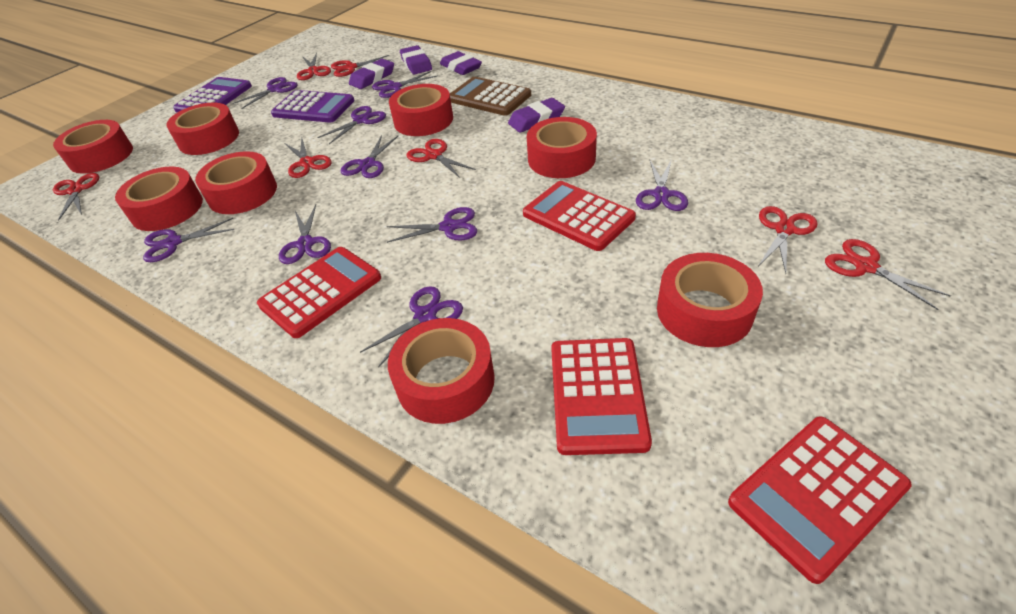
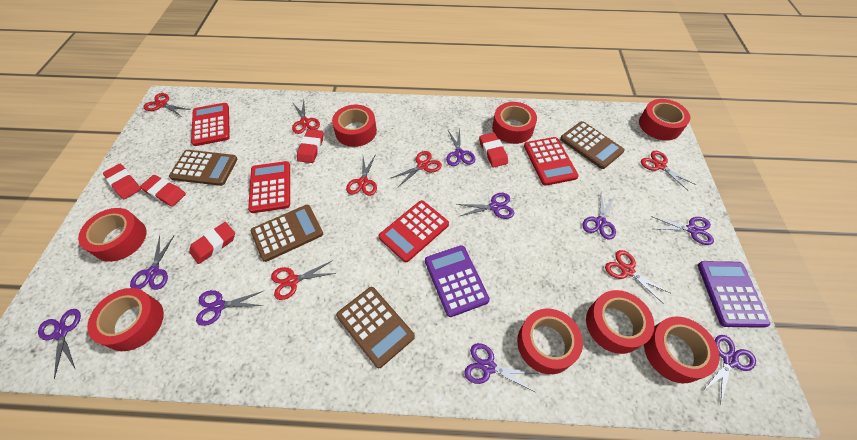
brown calculator: [450,77,531,116] = 1 -> [169,150,237,186] [251,205,323,262] [336,287,415,368] [560,121,625,169] = 4
purple eraser: [349,59,394,89] [400,45,432,74] [440,51,482,75] [508,98,565,133] = 4 -> none = 0
red eraser: none = 0 -> [103,164,141,199] [140,175,186,206] [189,222,235,264] [297,129,323,163] [479,132,508,167] = 5

